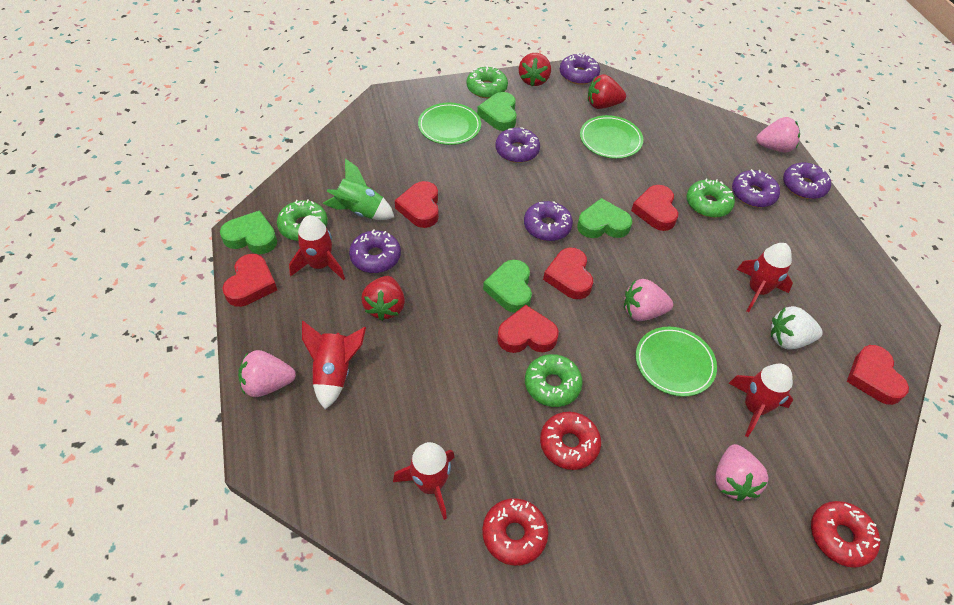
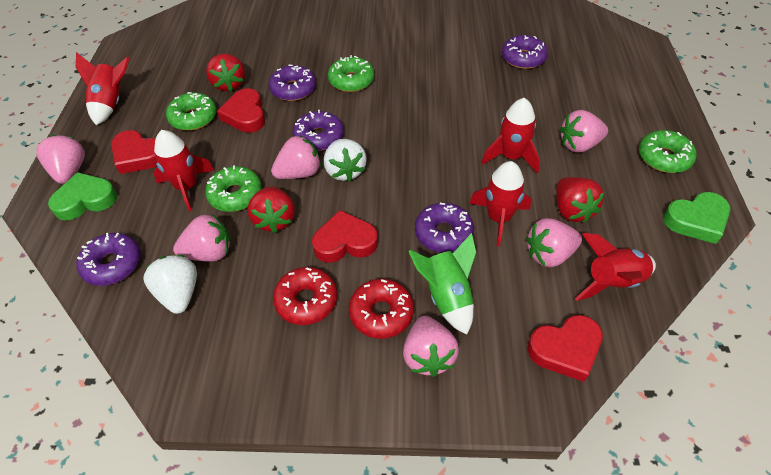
green heart: [220,210,277,254] [477,92,517,131] [483,260,532,313] [577,198,632,238] = 4 -> [48,172,117,221] [663,192,730,244] = 2
green plate: [418,103,481,145] [580,115,643,159] [636,327,717,397] = 3 -> none = 0
pink strawberry: [238,350,296,397] [624,279,673,321] [715,444,769,501] [756,117,800,152] = 4 -> [36,135,85,184] [173,214,230,261] [271,135,321,179] [403,316,459,377] [526,218,582,267] [560,110,608,153] = 6
purple donut: [349,229,401,273] [495,127,540,163] [524,201,573,241] [560,53,600,85] [732,169,780,207] [783,163,831,199] = 6 -> [76,233,141,286] [269,65,316,101] [293,110,344,151] [415,203,474,253] [502,35,548,69] = 5
red donut: [482,498,549,566] [540,412,601,470] [811,501,880,568] = 3 -> [273,267,337,325] [349,279,414,339] = 2
red heart: [222,254,277,307] [395,181,439,228] [497,305,559,353] [543,248,593,299] [631,185,678,231] [847,345,909,405] = 6 -> [111,130,157,174] [217,88,265,133] [312,210,378,262] [527,315,603,382] = 4
white strawberry: [771,306,823,350] = 1 -> [143,255,197,314] [324,139,366,182] = 2

